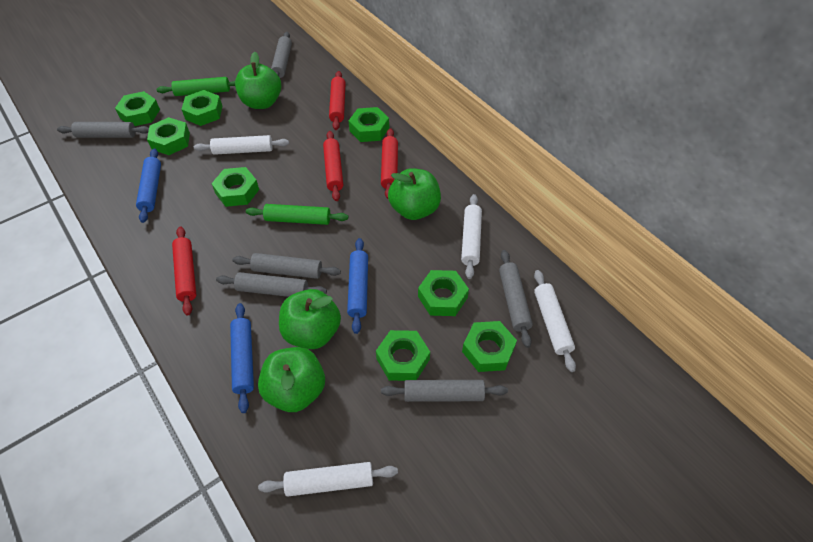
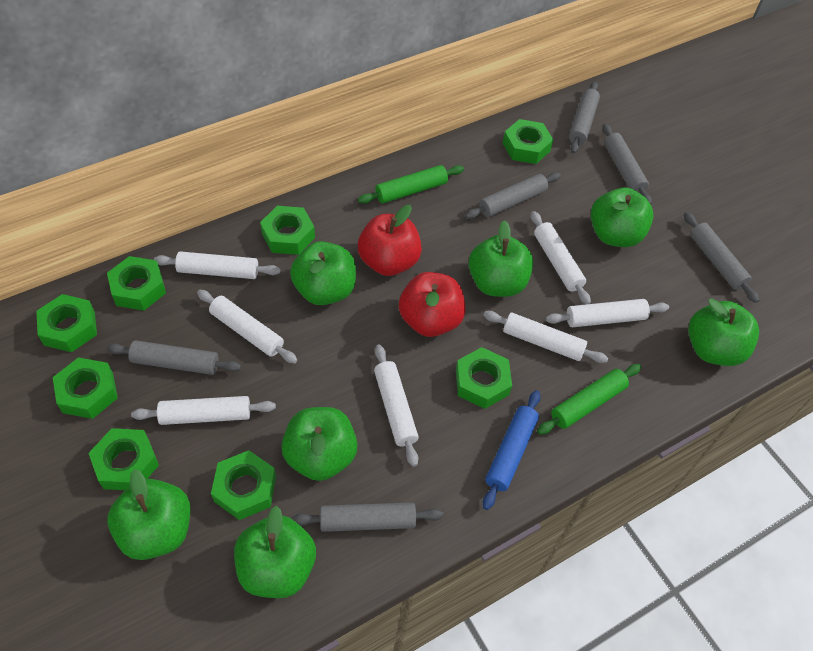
blue rolling pin: [136,149,161,223] [230,303,254,413] [347,238,368,334] = 3 -> [483,390,541,510] = 1
green apple: [235,52,281,109] [258,347,325,412] [279,289,341,349] [388,168,441,220] = 4 -> [107,469,190,560] [234,506,316,598] [281,407,358,481] [290,241,356,305] [469,220,533,297] [591,187,654,247] [688,298,759,366] = 7
red apple: none = 0 -> [358,205,422,276] [399,272,466,337] = 2
red rolling pin: [172,227,196,316] [323,131,343,201] [329,71,345,130] [381,128,398,199] = 4 -> none = 0
white rolling pin: [194,135,289,155] [258,462,398,497] [461,194,482,279] [534,270,576,372] = 4 -> [131,396,276,425] [154,251,280,279] [197,290,297,364] [374,345,419,467] [483,311,608,363] [531,211,591,304] [546,299,669,327] = 7

